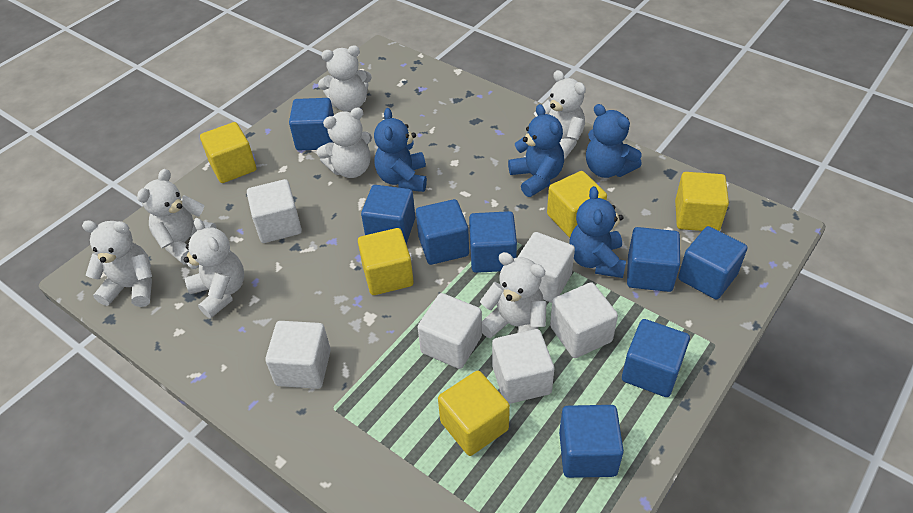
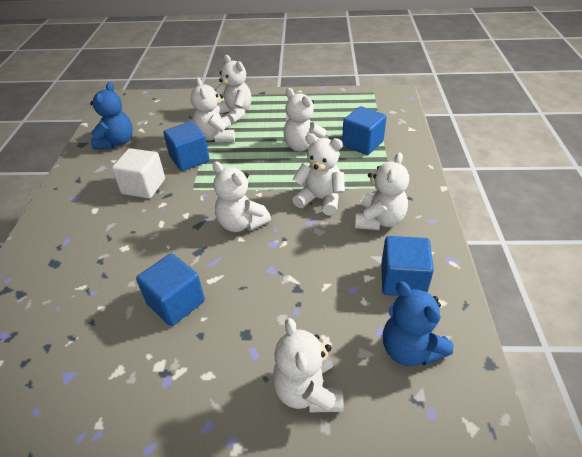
blue cube: [289,98,334,150] [361,185,415,244] [416,199,469,265] [469,211,517,273] [559,405,624,478] [622,319,690,397] [627,227,680,292] [678,226,747,299] = 8 -> [136,253,205,326] [163,121,210,171] [342,106,387,155] [381,236,434,296] = 4
blue teddy bear: [374,108,427,192] [508,104,564,197] [569,186,626,278] [586,104,642,178] = 4 -> [90,82,133,150] [383,281,454,366] = 2
white cube: [247,179,302,243] [265,321,331,389] [418,293,482,369] [492,329,554,404] [518,232,575,303] [550,282,618,358] = 6 -> [112,148,165,199] = 1
yellow cube: [200,122,256,183] [358,228,414,295] [438,371,510,456] [547,171,607,237] [675,172,729,231] = 5 -> none = 0

